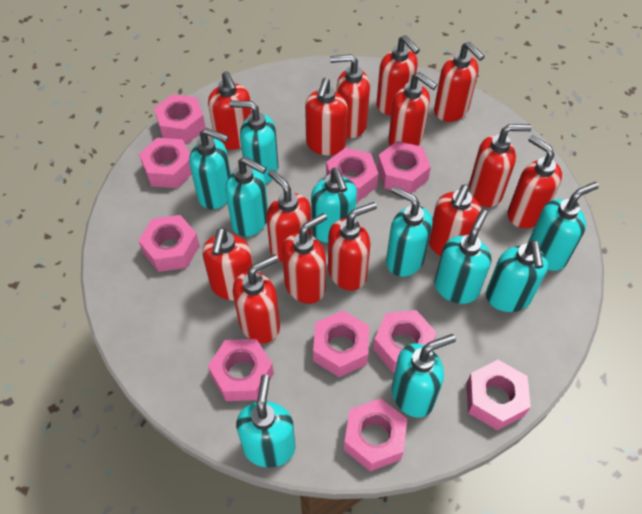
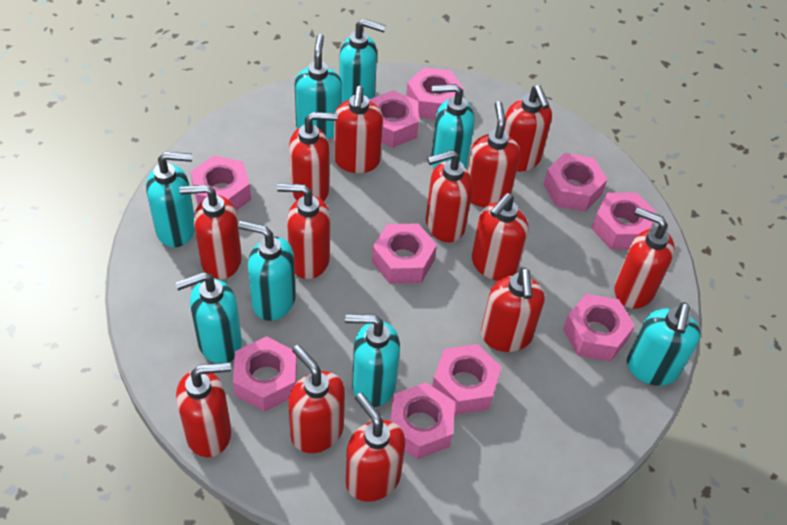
red soap dispenser: [202,227,253,300] [208,71,252,150] [233,254,280,343] [266,169,311,262] [282,213,327,304] [305,78,348,155] [328,202,377,291] [330,54,370,138] [377,35,420,115] [388,72,437,146] [429,184,482,256] [434,42,485,122] [469,124,532,207] [507,135,562,228] = 14 -> [176,362,231,457] [179,184,242,280] [277,184,330,279] [288,345,345,453] [289,112,338,201] [334,86,383,173] [346,393,405,502] [426,150,473,243] [467,101,520,207] [472,193,529,281] [481,268,545,352] [504,85,552,172] [614,207,675,309] = 13
turquoise soap dispenser: [189,128,231,209] [225,157,268,237] [229,100,279,184] [236,374,295,467] [311,168,357,243] [386,186,433,277] [392,334,456,418] [435,209,491,304] [486,240,548,312] [528,182,599,271] = 10 -> [146,152,195,247] [175,272,242,363] [238,221,296,321] [294,34,342,139] [339,19,386,103] [345,314,400,407] [431,84,475,169] [627,302,700,386] = 8

